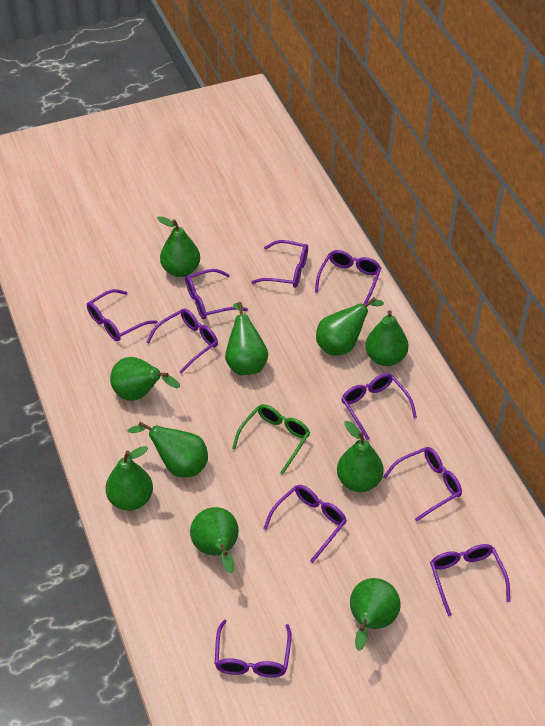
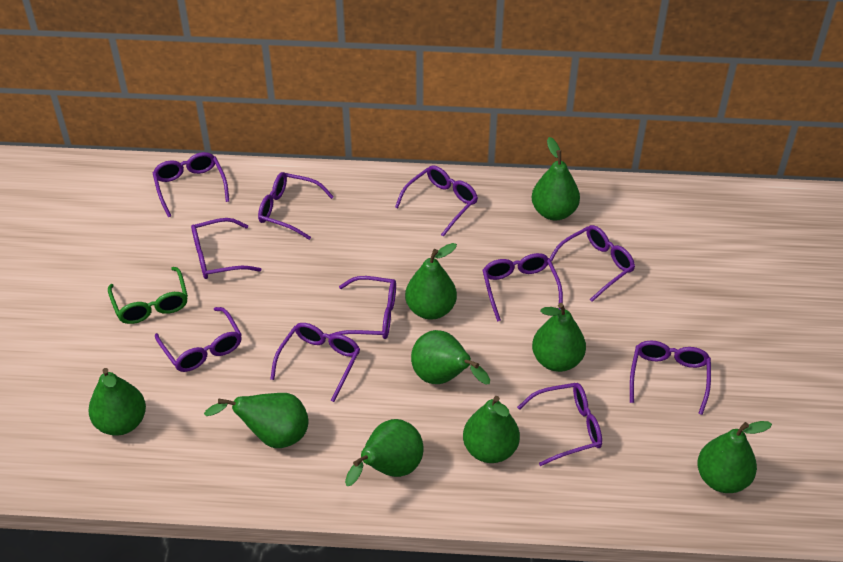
green pear: [105,446,153,511] [110,357,180,401] [127,422,208,477] [157,216,200,277] [190,507,239,573] [225,302,268,376] [316,297,384,356] [337,421,384,492] [350,578,401,651] [365,310,408,366] = 10 -> [88,368,146,436] [204,393,309,448] [345,419,424,486] [405,243,457,320] [411,330,490,385] [463,396,520,463] [532,137,580,221] [532,303,586,372] [697,421,772,493] = 9
purple glasses: [87,289,158,341] [147,309,218,374] [185,269,248,319] [215,620,292,677] [251,240,308,288] [263,485,347,563] [315,250,381,305] [341,373,417,440] [383,447,462,522] [430,544,510,616] = 10 -> [153,152,229,217] [155,307,242,372] [191,218,262,279] [258,172,334,240] [270,323,360,402] [329,276,396,339] [395,166,478,237] [482,253,563,322] [517,383,602,466] [550,225,635,302] [630,340,711,415] = 11

